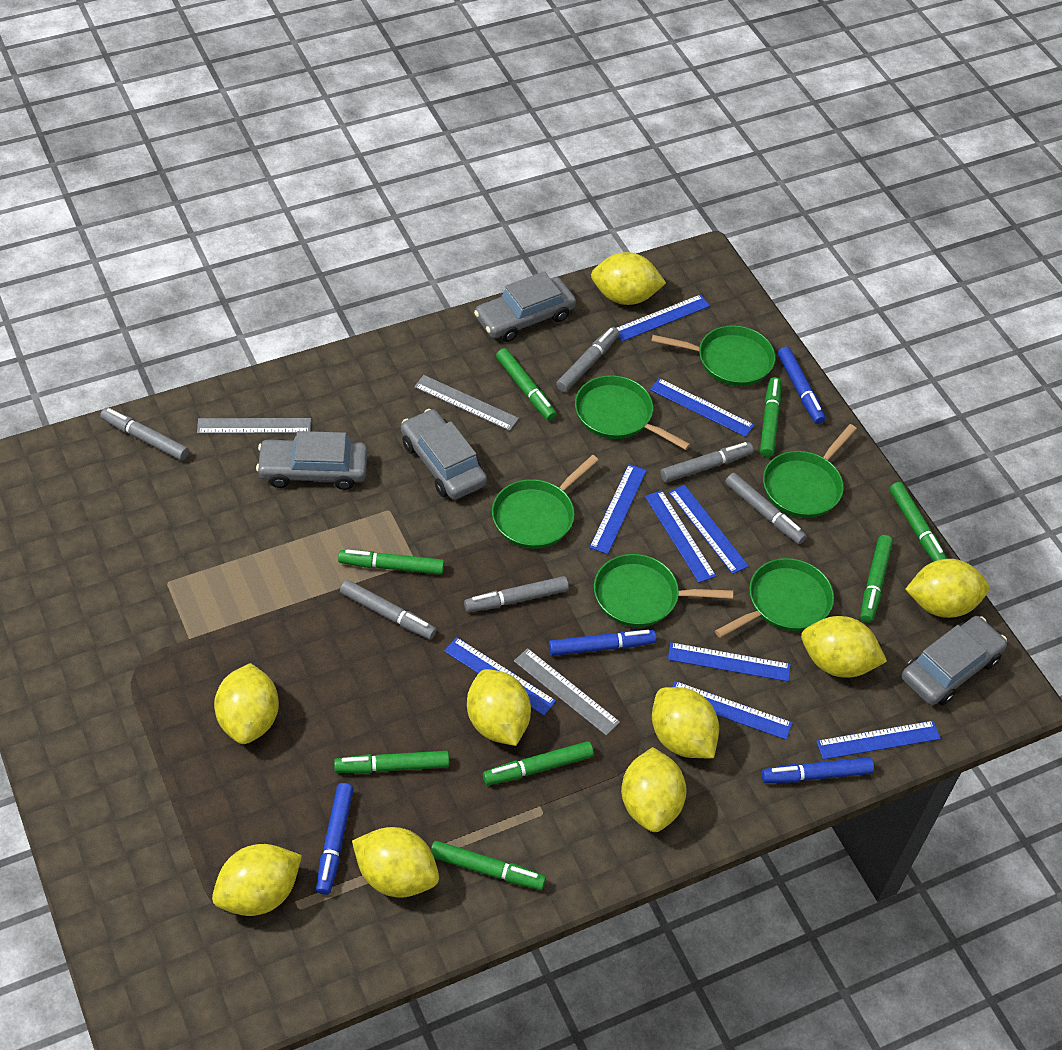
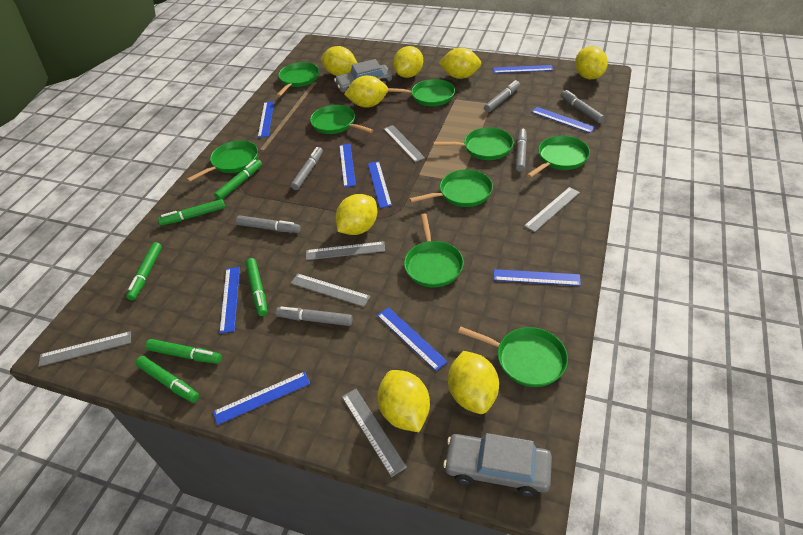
blue marker: [316,783,354,895] [549,630,657,656] [761,757,874,783] [778,347,826,424] = 4 -> none = 0
green marker: [334,751,449,773] [338,550,444,575] [431,841,546,890] [483,741,594,785] [496,348,557,421] [760,377,781,457] [860,535,893,623] [889,482,947,562] = 8 -> [126,242,162,300] [135,356,199,403] [145,339,222,364] [158,199,225,226] [214,159,262,200] [246,258,268,316] = 6
green pan: [492,455,598,549] [575,375,690,450] [594,554,733,627] [651,325,775,386] [715,558,834,638] [763,424,857,518] = 6 -> [187,140,258,182] [277,62,319,97] [310,105,373,134] [388,79,455,106] [404,214,464,288] [409,169,493,207] [433,127,514,160] [458,327,568,387] [527,136,590,178] = 9
grey car: [256,431,368,490] [401,409,487,500] [474,271,576,342] [902,616,1007,705] = 4 -> [334,59,392,92] [443,433,552,497] = 2
grey ruler: [197,418,311,434] [414,375,519,431] [514,648,620,736] = 3 -> [38,331,131,367] [291,274,370,307] [306,241,385,260] [342,389,407,477] [384,125,425,162] [524,187,580,232] = 6
yellow lemon: [212,844,302,916] [214,663,279,744] [352,827,439,898] [467,669,531,746] [591,252,666,305] [621,747,687,832] [652,687,719,758] [801,616,887,678] [905,559,989,618] = 9 -> [321,46,357,76] [336,194,377,235] [344,75,388,108] [378,370,430,432] [393,46,423,78] [439,48,481,79] [448,351,499,414] [575,46,608,79] = 8

